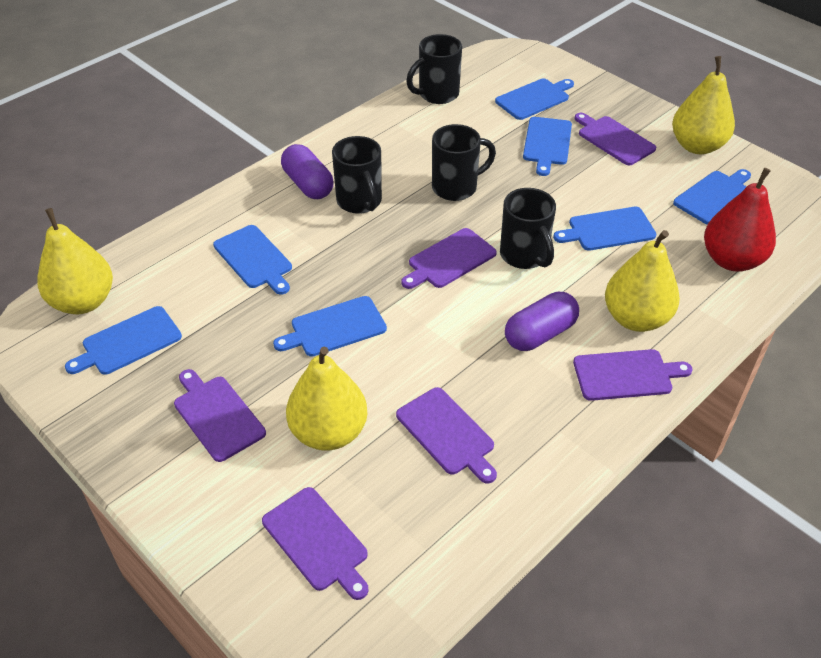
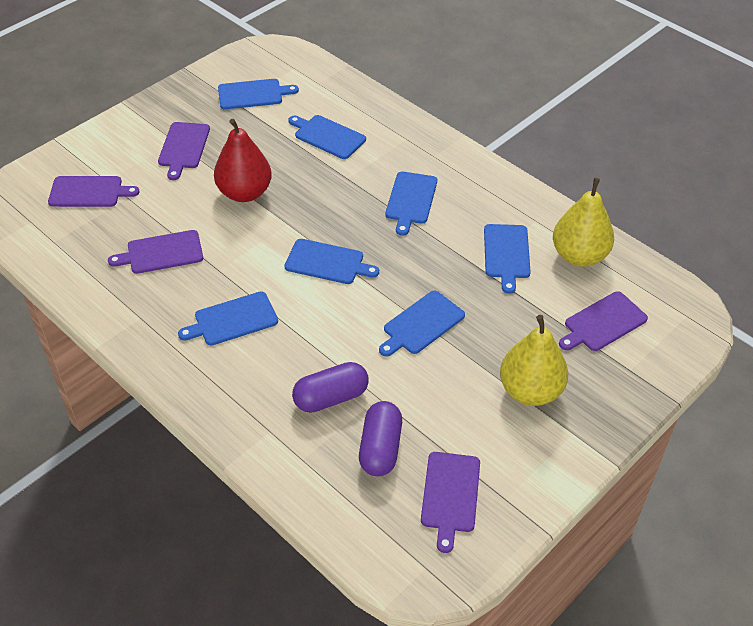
black mug: [332,136,382,214] [406,34,462,104] [432,124,496,201] [500,188,556,269] = 4 -> none = 0
purple cutting board: [174,369,266,462] [262,487,369,600] [396,387,497,484] [401,228,497,289] [573,349,693,401] [574,113,656,165] = 6 -> [48,176,139,207] [108,230,203,274] [158,122,210,180] [421,452,480,553] [559,291,648,351] = 5
yellow pear: [37,208,113,314] [286,346,367,451] [605,230,680,332] [672,56,735,154] = 4 -> [500,315,568,406] [553,178,614,267] = 2

